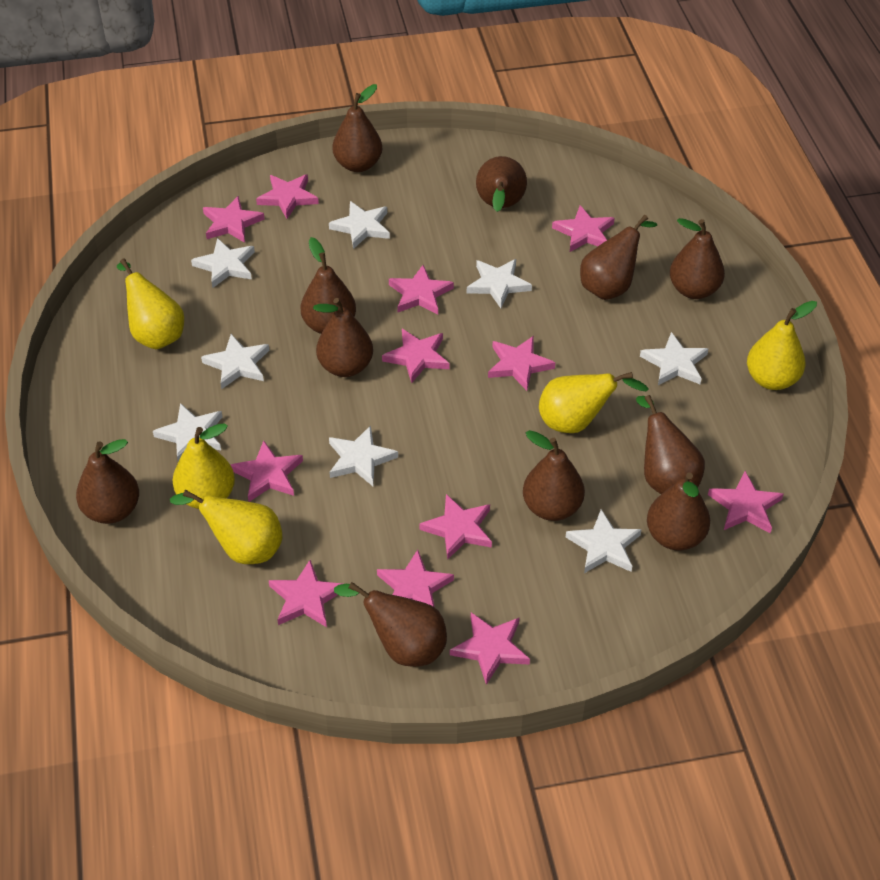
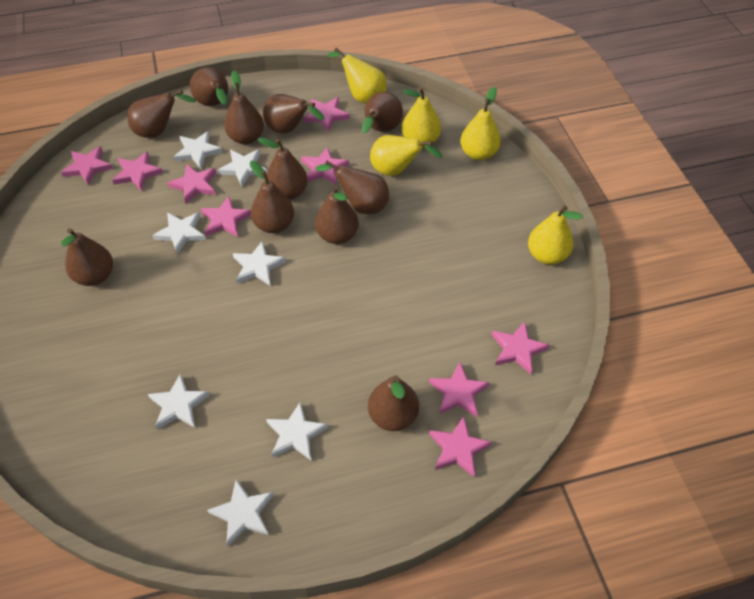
pink star: [203,196,265,243] [231,440,303,502] [256,174,319,219] [268,560,343,627] [377,550,454,608] [382,329,450,383] [389,265,454,315] [419,494,492,560] [450,612,530,685] [488,336,555,391] [552,205,615,252] [708,471,784,533] = 12 -> [61,146,113,185] [112,151,163,191] [167,164,216,204] [201,196,251,237] [301,146,349,185] [304,97,350,132] [429,362,490,417] [429,416,492,477] [491,321,549,374] = 9
white star: [153,403,222,462] [191,238,255,288] [201,334,270,389] [329,201,390,249] [329,425,398,486] [467,259,532,308] [566,509,642,573] [640,332,708,385] = 8 -> [148,374,210,429] [152,212,206,254] [174,131,223,169] [207,480,274,546] [218,149,267,187] [233,241,286,286] [266,402,328,460] = 7

